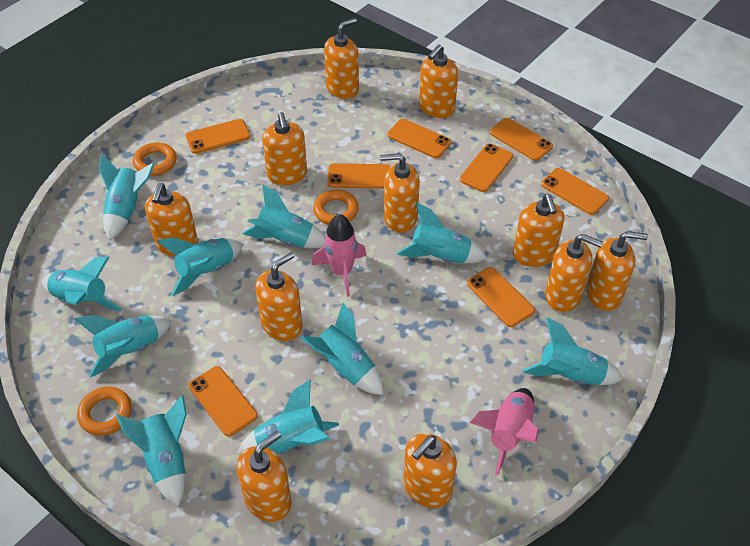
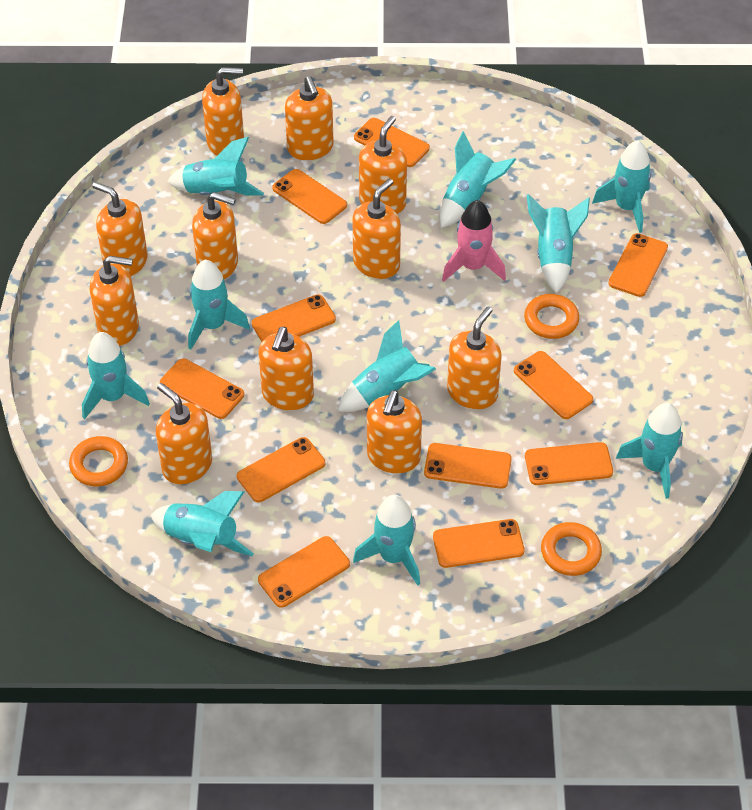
orange phone: [186,119,250,154] [189,366,258,436] [327,163,391,189] [387,119,451,158] [460,144,513,192] [467,267,535,327] [490,118,553,161] [541,168,609,215] = 8 -> [160,358,244,419] [237,437,325,502] [252,294,336,342] [258,536,350,608] [272,169,347,224] [354,118,430,167] [424,443,512,489] [433,519,525,568] [514,351,593,419] [525,442,613,485] [608,233,668,297] = 11
pink rocket: [312,214,366,297] [470,388,539,476] = 2 -> [442,200,506,282] = 1

